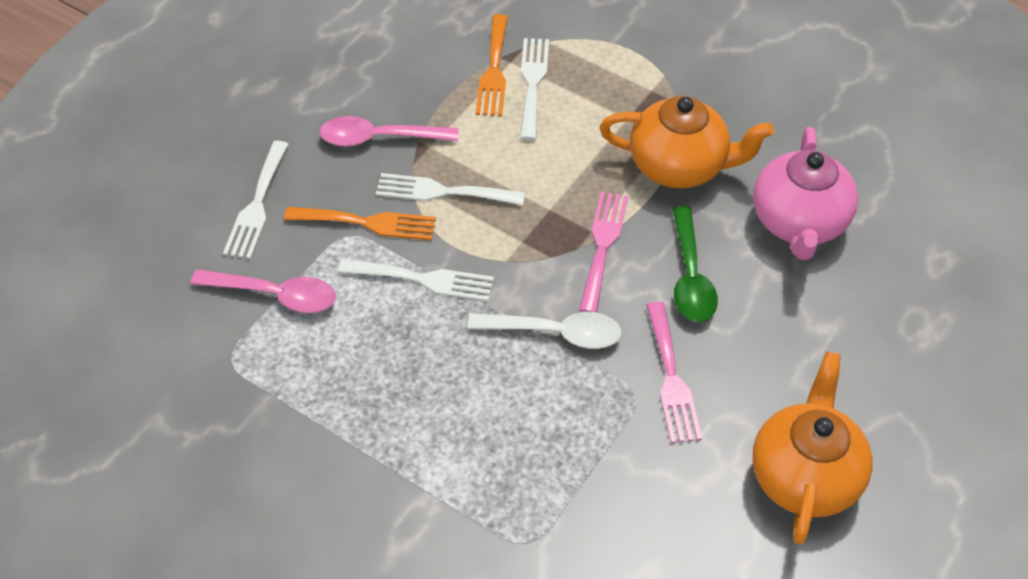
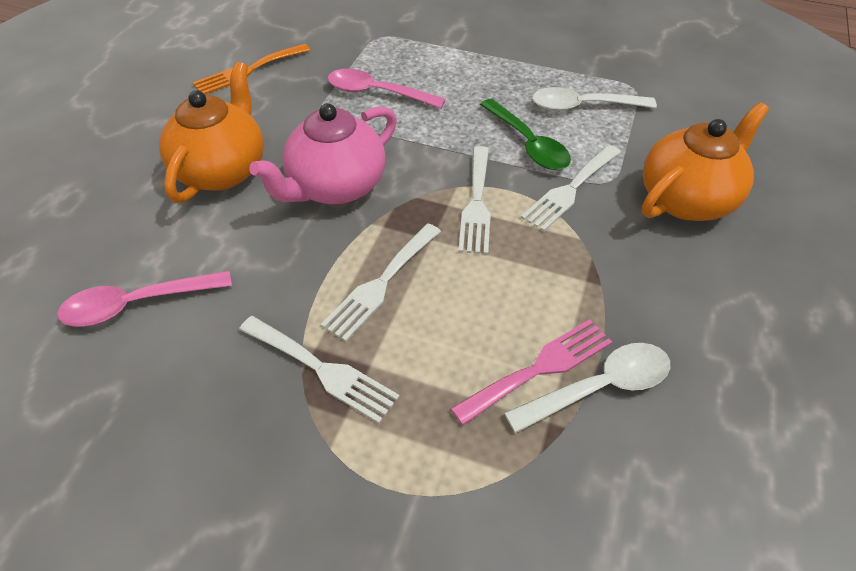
orange fork: [284,207,436,240] [476,14,508,116] = 2 -> [192,44,310,95] = 1
pink fork: [579,192,628,313] [646,302,702,443] = 2 -> [450,319,612,425] = 1
white spoon: [468,312,622,349] = 1 -> [504,343,670,433] [532,87,657,111] = 2

